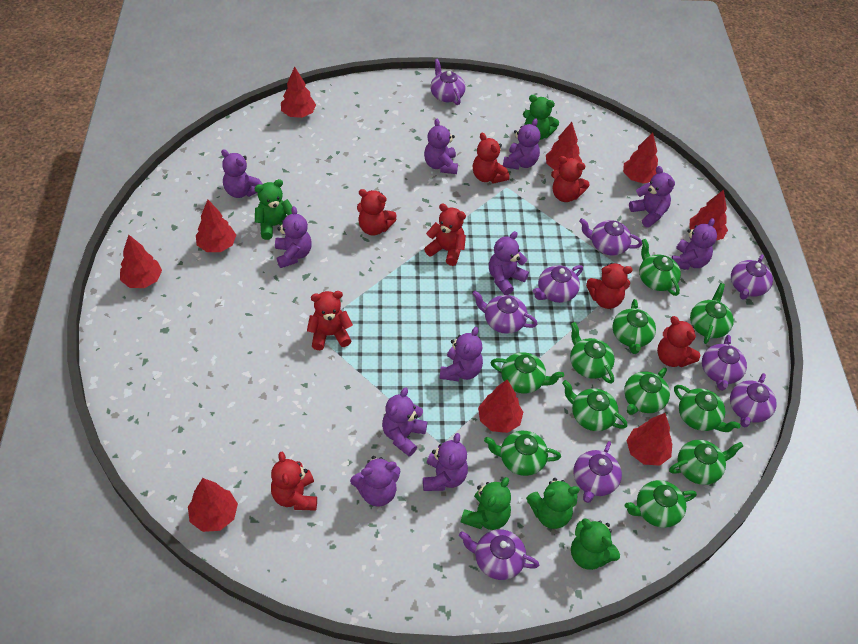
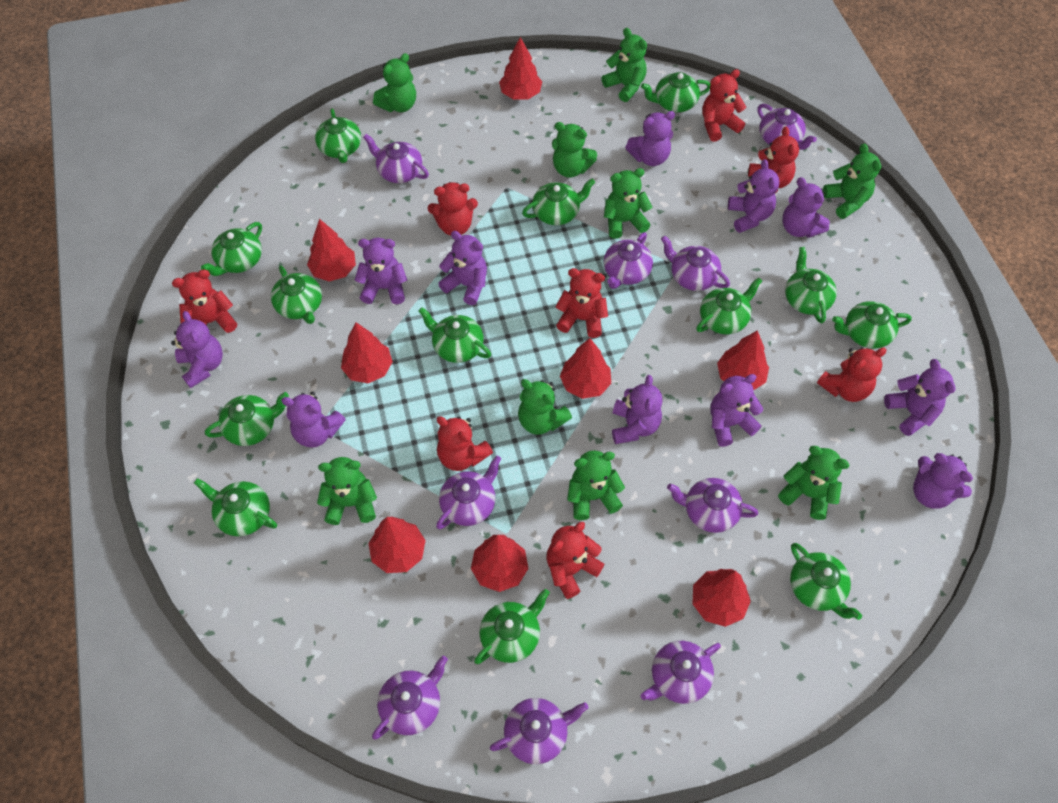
green teapot: [484,431,561,476] [491,352,564,393] [562,380,627,431] [570,322,615,384] [612,299,656,354] [624,368,670,415] [625,480,697,528] [639,239,681,296] [669,440,743,485] [674,385,741,432] [690,283,734,344] = 11 -> [194,478,277,536] [201,222,262,276] [205,392,289,446] [271,265,322,324] [315,109,361,163] [419,307,491,363] [474,589,550,664] [522,178,595,225] [641,72,711,112] [696,277,762,334] [785,247,837,324] [790,543,862,620] [832,301,912,349] = 13
green teddy bear: [254,179,292,240] [461,477,511,530] [523,95,559,140] [526,478,580,529] [571,518,620,570] = 5 -> [317,457,377,525] [373,53,416,112] [518,379,572,435] [552,122,597,178] [567,450,625,520] [602,28,647,102] [604,168,652,239] [778,446,849,520] [823,144,881,219] = 9
red tree: [120,235,162,288] [188,478,238,532] [196,200,236,252] [281,67,316,118] [478,379,523,433] [546,122,582,171] [623,132,658,184] [626,413,672,466] [689,190,728,240] = 9 -> [307,219,356,281] [341,322,393,383] [368,517,426,573] [471,535,528,592] [499,37,542,99] [560,338,611,399] [693,569,751,627] [717,330,769,390] = 8

